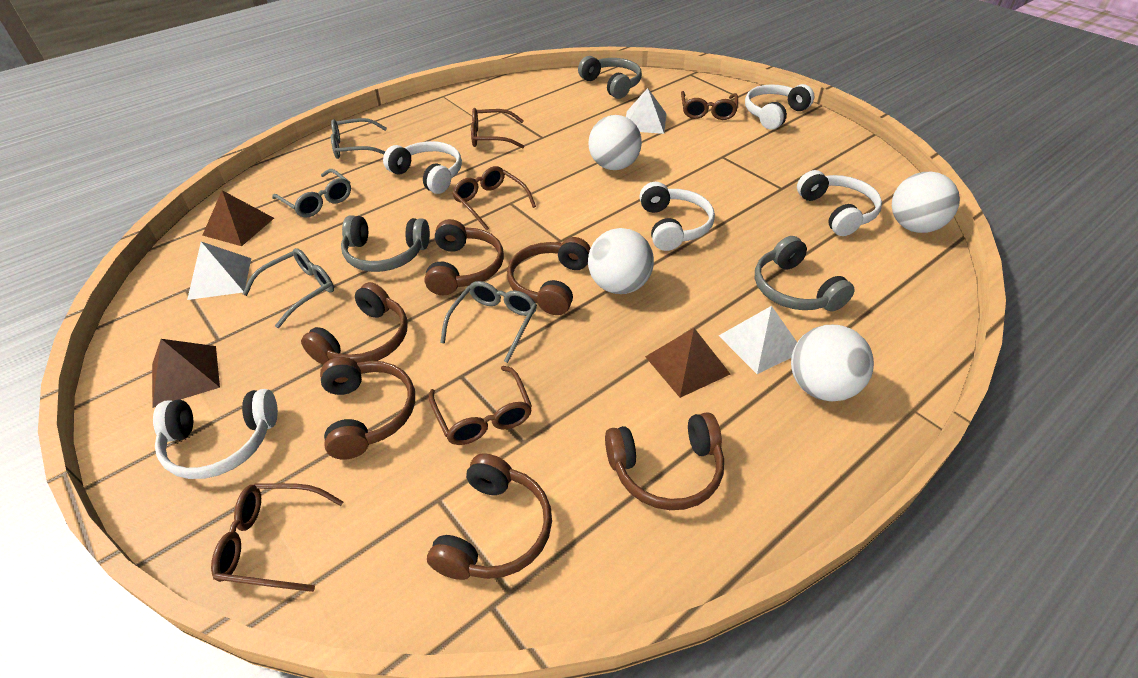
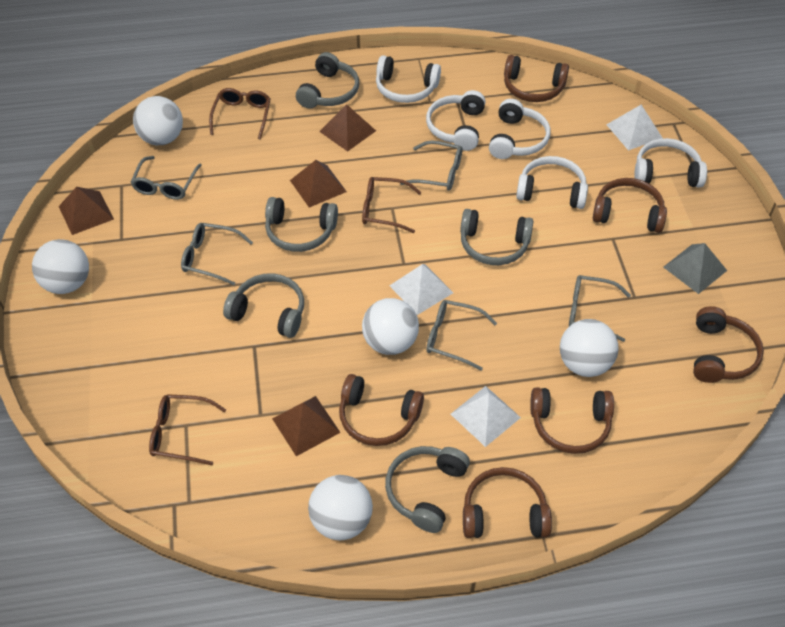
brown glasses: [211,483,343,592] [429,366,532,445] [452,166,536,230] [471,108,524,149] [681,91,738,120] = 5 -> [149,394,226,465] [209,88,271,140] [362,177,421,233] = 3
brown pyramid: [152,339,220,408] [202,190,274,246] [645,328,731,398] = 3 -> [59,187,114,235] [272,396,341,456] [290,160,347,208] [319,104,376,152] = 4
grey glasses: [242,248,334,328] [272,169,351,217] [331,118,387,159] [440,281,537,363] = 4 -> [131,156,202,200] [181,223,253,285] [400,140,462,191] [426,300,497,371] [569,275,631,342] = 5
grey headphones: [341,215,430,272] [578,56,642,99] [755,236,855,311] = 3 -> [223,273,304,338] [265,197,338,252] [296,52,359,109] [385,446,470,533] [460,209,534,265] = 5
grey pyramid: none = 0 -> [663,243,727,294] = 1
white ball: [588,115,642,170] [588,228,654,294] [791,325,874,402] [892,172,960,233] = 4 -> [32,239,89,294] [133,96,183,145] [308,475,373,540] [362,298,419,355] [560,319,619,377] = 5

